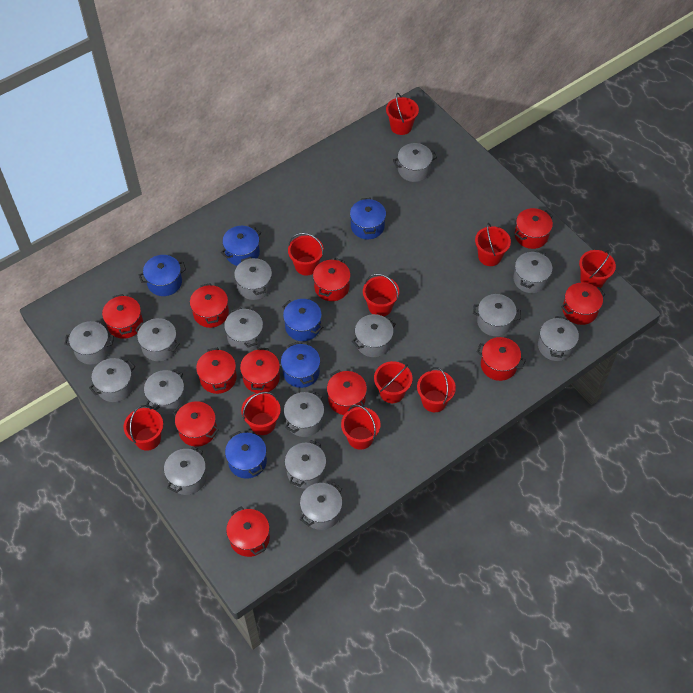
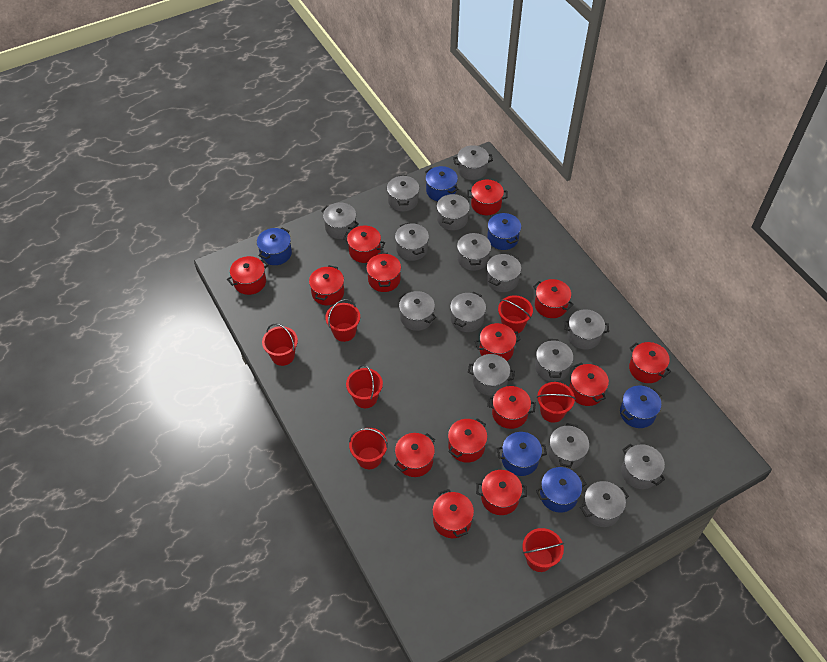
red bucket: [124,405,163,451] [241,392,281,435] [288,233,324,275] [341,405,381,450] [363,274,399,316] [374,361,412,403] [386,93,419,135] [417,367,456,412] [475,223,511,266] [579,250,616,288] = 10 -> [262,323,298,366] [325,299,360,342] [346,365,383,408] [349,428,388,469] [498,295,533,334] [523,528,564,572] [537,382,575,423] = 7
red pot: [102,294,143,339] [173,401,219,447] [190,283,229,328] [196,347,237,394] [226,507,270,557] [240,347,280,393] [313,258,351,301] [327,370,367,415] [476,337,526,381] [515,208,553,249] [561,283,605,325] = 11 -> [227,256,268,295] [309,265,344,305] [343,226,385,263] [366,253,401,292] [394,433,435,477] [432,489,474,538] [448,418,487,463] [467,180,508,215] [475,323,521,361] [476,470,527,515] [487,386,536,429] [533,279,574,318] [569,362,609,406] [629,342,671,383] = 14

